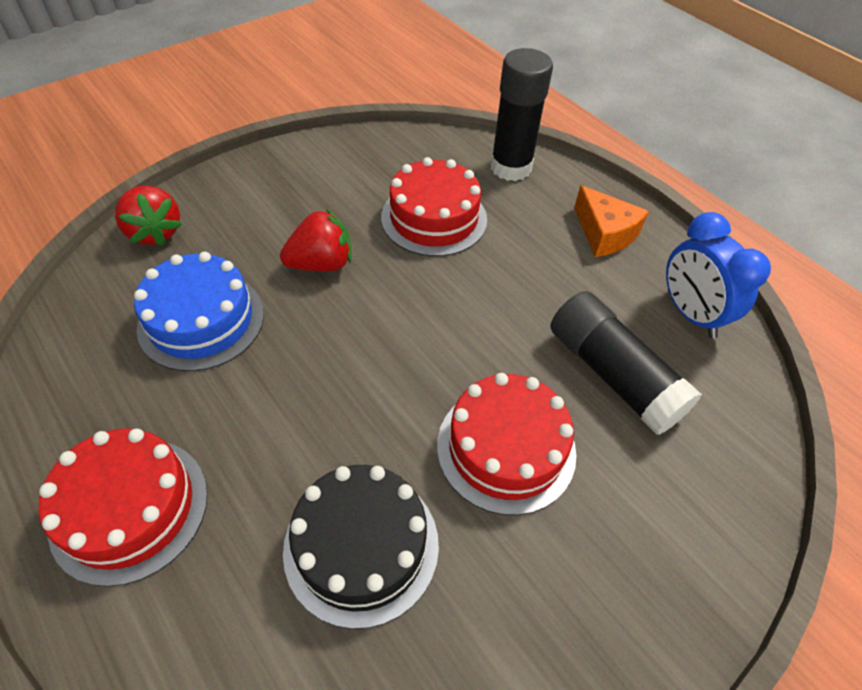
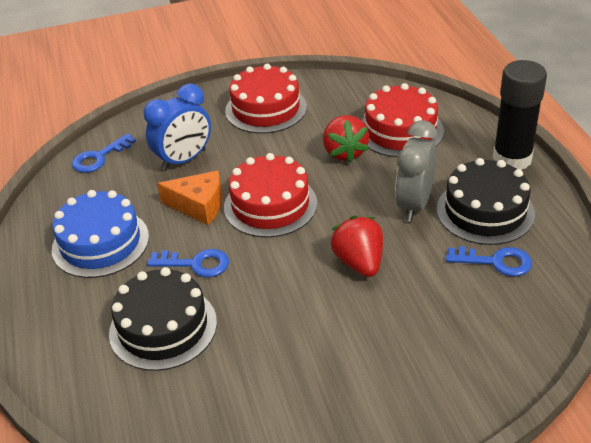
black cake: [283,465,439,629] = 1 -> [109,267,217,371] [437,158,535,245] = 2
black glue stick: [491,48,553,181] [551,291,702,435] = 2 -> [493,60,547,170] = 1
blue key: none = 0 -> [72,134,136,173] [147,249,229,277] [446,246,532,276] = 3
grey clock: none = 0 -> [395,120,438,221] = 1

